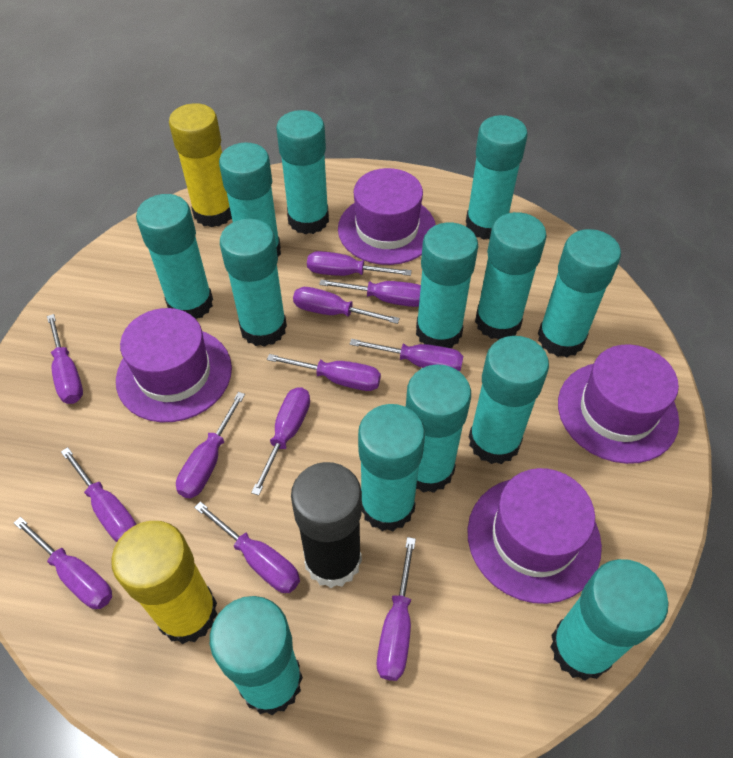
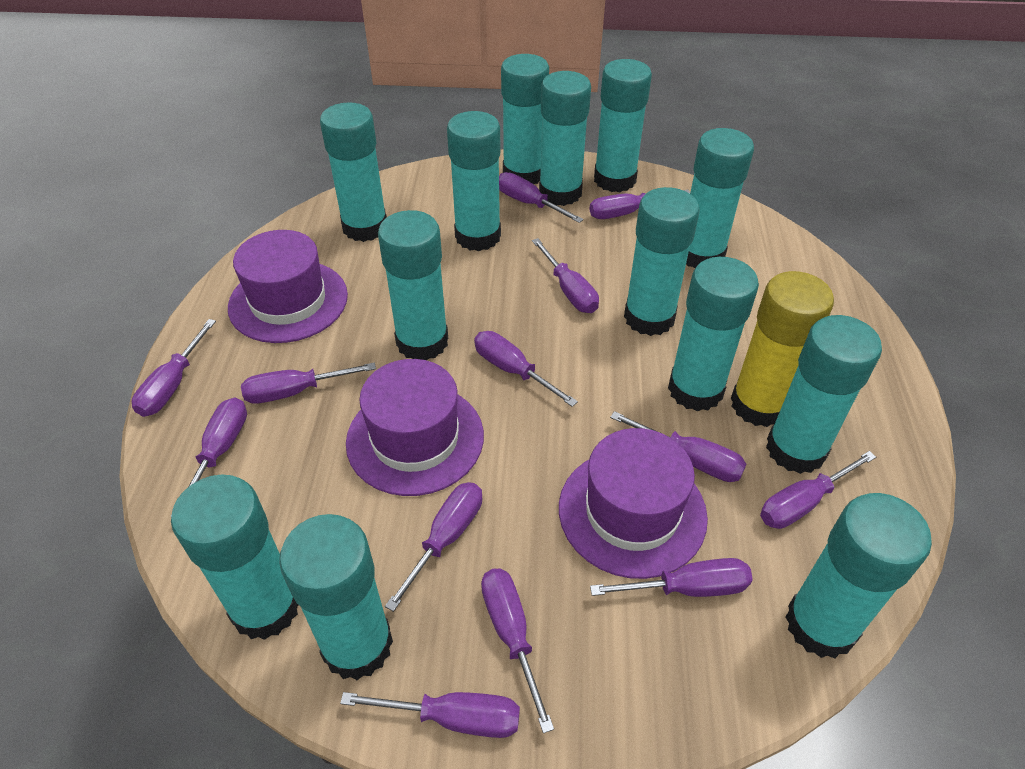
black glue stick: [291,462,362,588] = 1 -> none = 0
purple hat: [116,308,232,422] [338,168,436,265] [467,468,602,604] [558,344,679,464] = 4 -> [228,230,348,343] [346,359,484,496] [559,428,708,579] = 3
purple screwdriver: [14,517,112,609] [47,314,83,404] [61,447,137,542] [176,392,245,498] [194,501,300,593] [251,387,310,495] [267,354,381,391] [293,287,400,324] [307,251,412,276] [319,279,421,307] [350,339,463,371] [377,537,416,681] = 12 -> [132,319,216,417] [171,398,247,516] [241,362,376,404] [340,692,520,738] [385,482,482,612] [474,331,578,407] [481,569,554,733] [499,172,584,223] [532,238,599,313] [589,189,690,219] [590,558,753,597] [610,411,746,482] [760,451,876,529] = 13
yellow glue stick: [111,521,218,644] [169,103,232,227] = 2 -> [731,271,834,427] = 1

